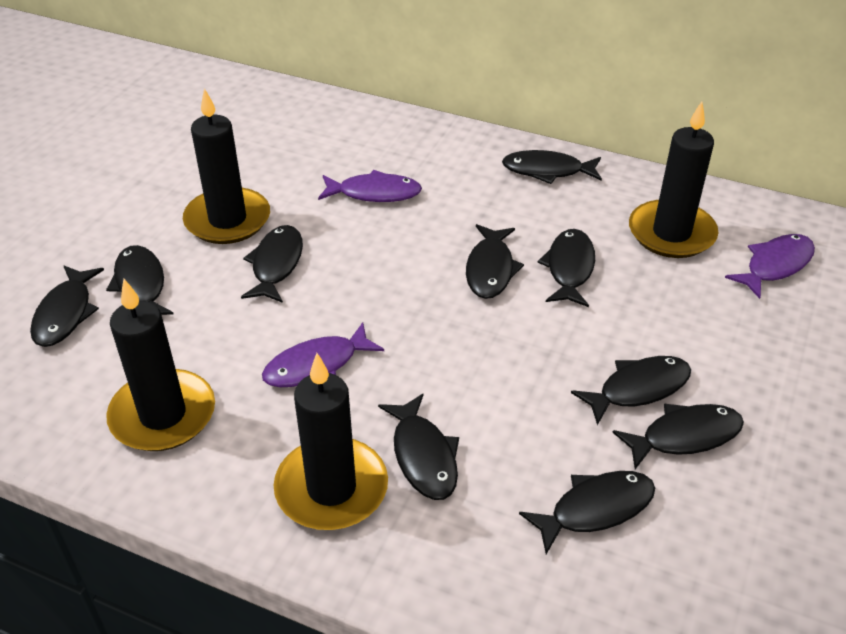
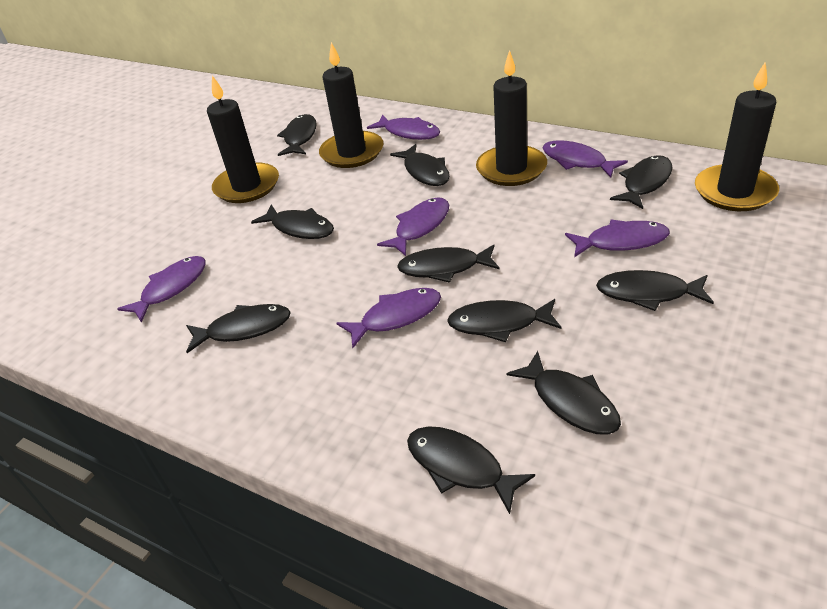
purple fish: [262,322,384,387] [318,170,422,202] [725,234,815,299] = 3 -> [117,256,206,322] [336,288,441,348] [367,114,440,140] [377,197,449,256] [542,140,628,178] [565,220,670,257] = 6

